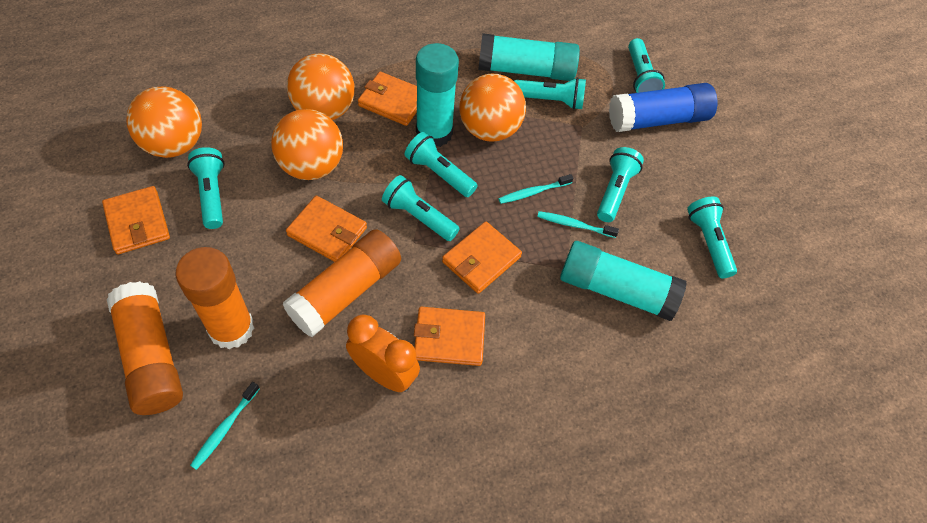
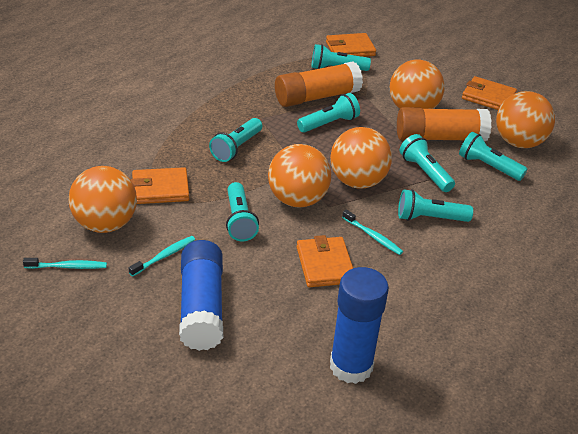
blue glue stick: [609,83,717,132] = 1 -> [179,240,223,351] [330,267,389,384] = 2
orange ball: [126,86,202,158] [271,109,343,180] [287,53,355,120] [459,74,526,142] = 4 -> [69,166,137,233] [268,144,331,208] [330,127,392,189] [390,60,444,109] [496,91,555,148] = 5
orange clock: [346,314,420,392] = 1 -> none = 0
orange glue stick: [107,281,183,415] [176,247,254,349] [282,229,401,337] = 3 -> [275,61,363,107] [397,107,492,141] = 2
orange wallet: [102,186,170,254] [286,196,367,262] [358,72,417,126] [414,307,485,366] [442,221,522,294] = 5 -> [131,167,189,204] [297,235,353,287] [326,33,376,57] [462,76,517,110] = 4
turquoise glue stick: [416,43,459,147] [478,33,580,81] [560,241,687,321] = 3 -> none = 0

